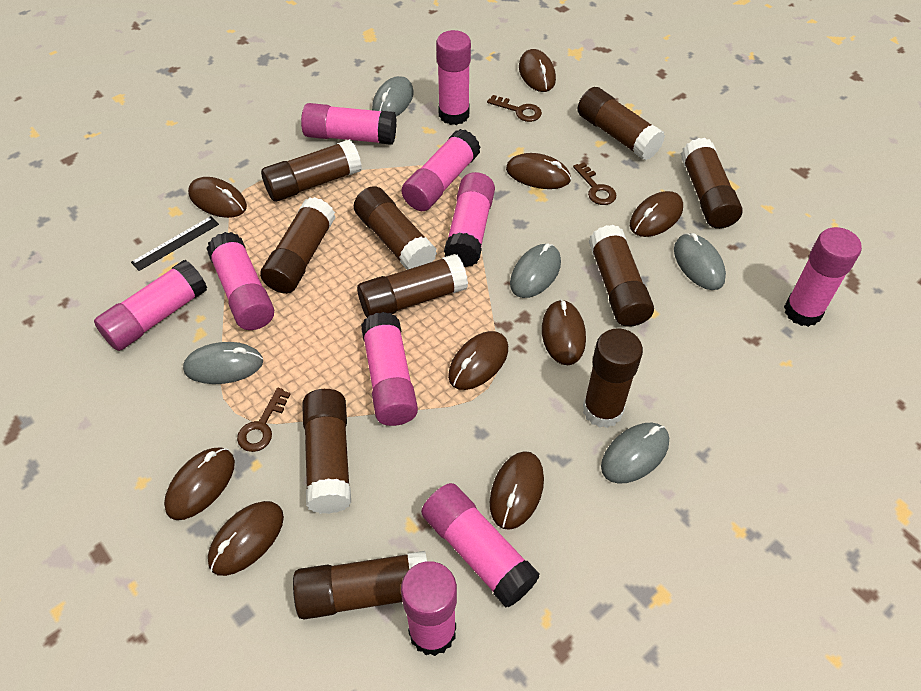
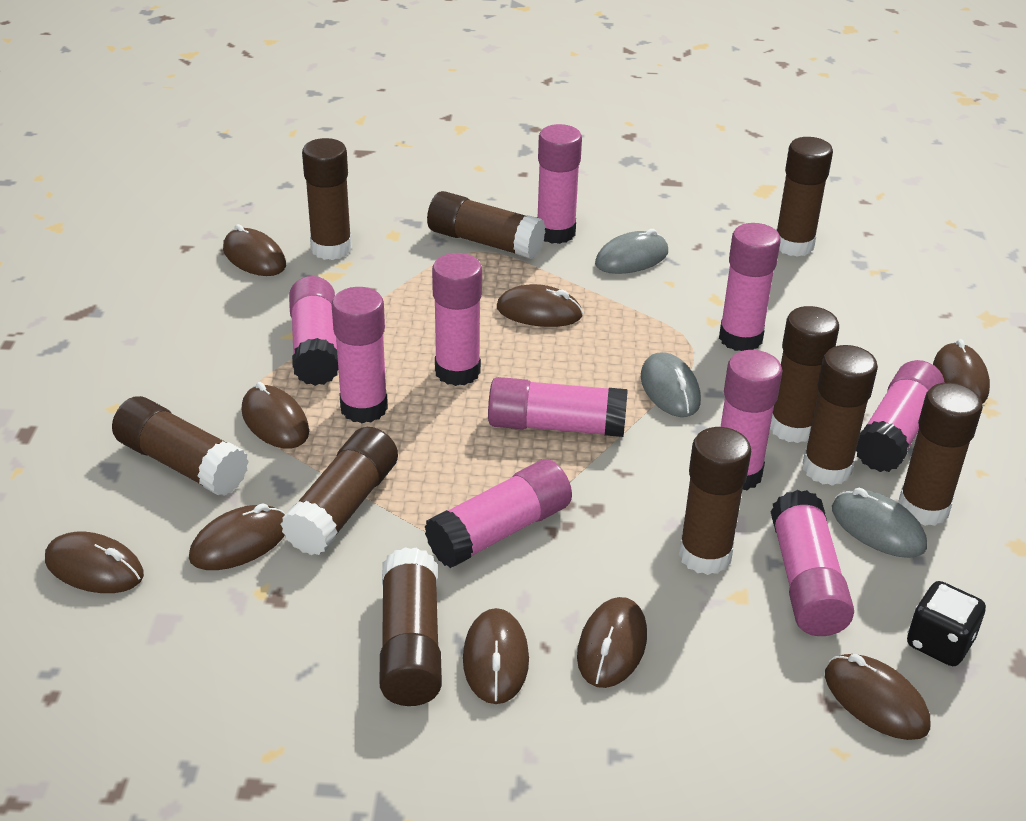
black dice: none = 0 -> [907,581,986,666] = 1
black ruler: [131,216,219,271] = 1 -> none = 0
brown key: [237,388,291,452] [487,95,542,122] [573,162,616,205] = 3 -> none = 0
grey mouse: [183,342,263,384] [372,76,414,117] [510,243,561,298] [601,422,669,484] [674,233,726,290] = 5 -> [595,229,668,274] [641,352,701,417] [832,488,927,558] = 3

